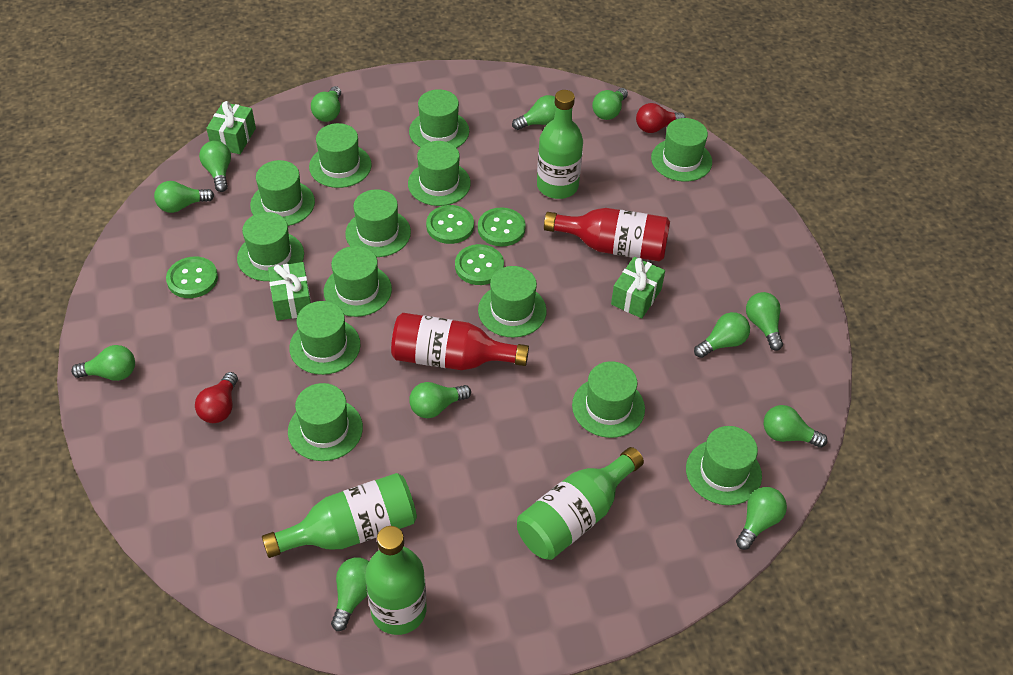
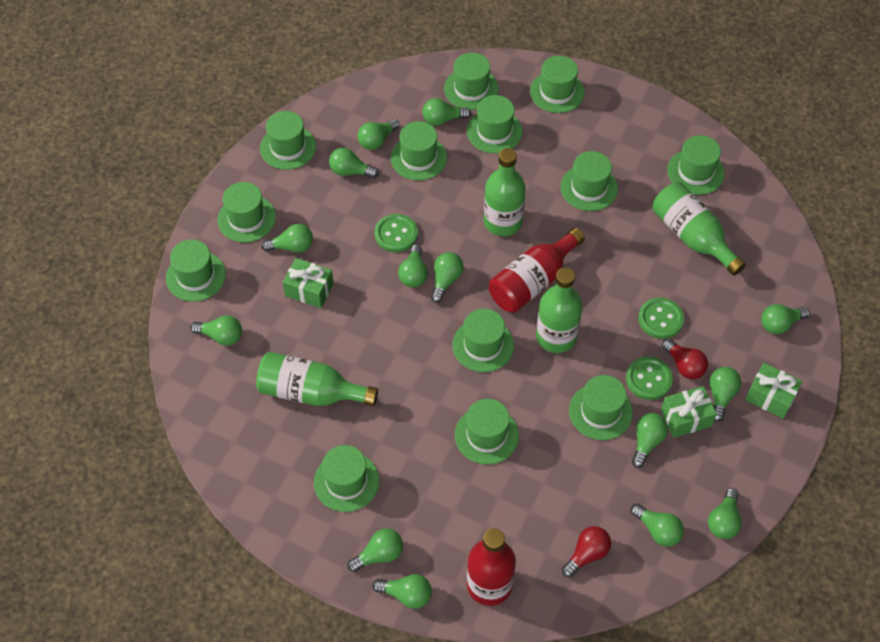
green button: [166,257,218,298] [426,205,474,244] [455,244,504,285] [478,207,526,247] = 4 -> [375,214,418,252] [626,357,673,400] [638,298,684,339] = 3
green light bulb: [71,345,135,381] [154,181,214,213] [199,141,231,192] [311,86,341,122] [331,557,369,631] [409,382,471,418] [512,95,556,130] [592,88,628,120] [694,312,750,358] [736,487,787,550] [746,292,783,351] [764,405,828,448] = 12 -> [191,315,242,346] [261,224,313,253] [329,148,379,178] [347,528,403,572] [357,119,400,150] [373,574,432,609] [398,244,428,287] [422,98,471,126] [431,252,464,303] [631,504,684,547] [632,413,668,468] [708,488,742,539] [710,367,741,422] [761,304,810,334] = 14

